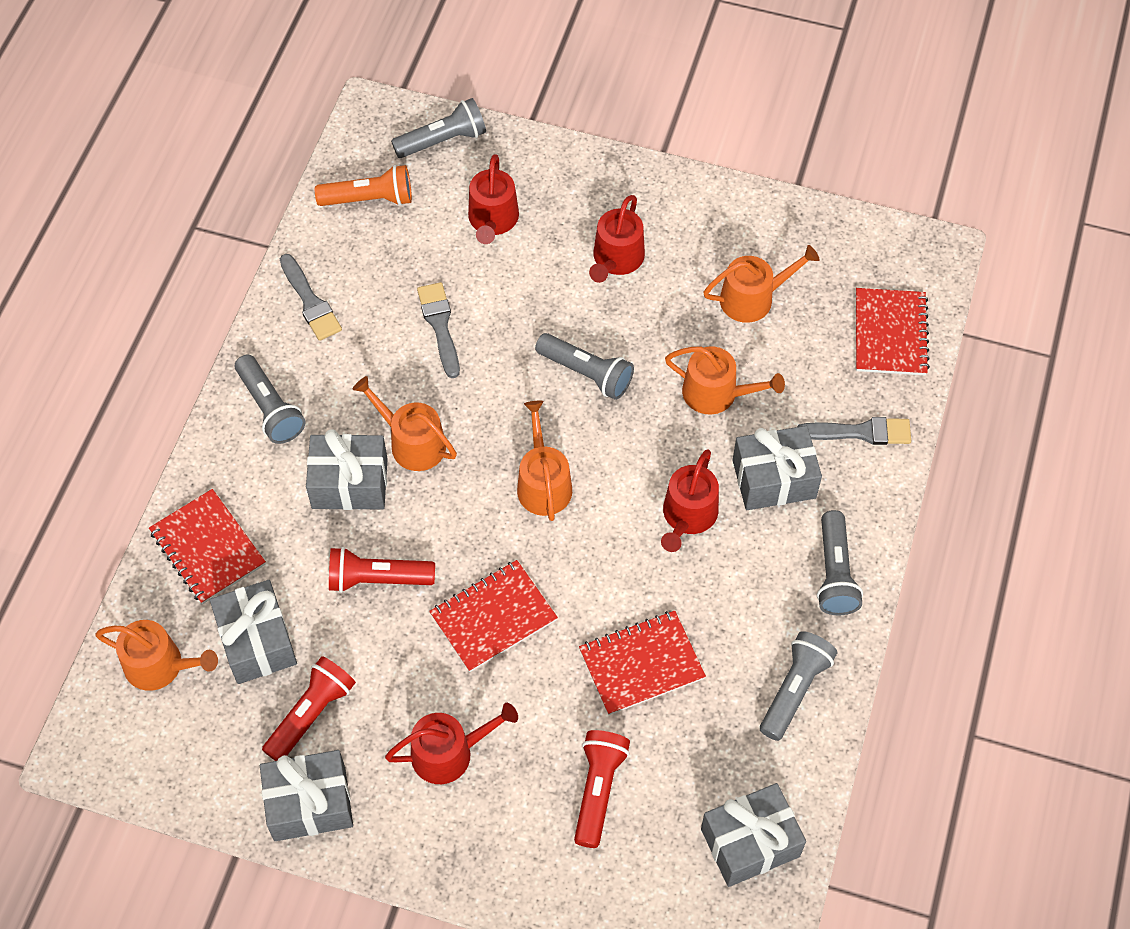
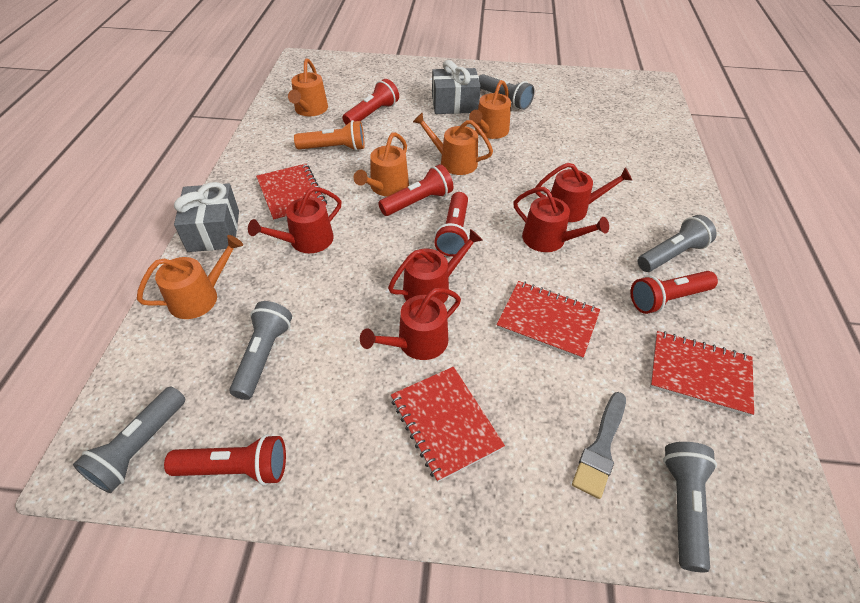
grey brush: [280,254,342,341] [417,282,460,378] [797,417,911,445] = 3 -> [572,392,626,499] = 1
grey gift: [210,580,297,684] [260,750,353,841] [306,430,388,510] [701,783,806,887] [733,426,822,510] = 5 -> [174,182,239,252] [432,60,481,114] = 2
red flashlight: [262,656,356,761] [329,547,435,593] [574,730,630,848] = 3 -> [164,434,286,485] [343,79,399,125] [378,164,453,216] [434,192,469,257] [631,271,718,314] = 5
red watering can: [385,703,518,784] [468,154,519,244] [589,195,645,283] [661,449,719,552] = 4 -> [248,187,342,253] [360,288,461,360] [388,229,483,303] [513,187,609,252] [535,163,633,222] = 5

